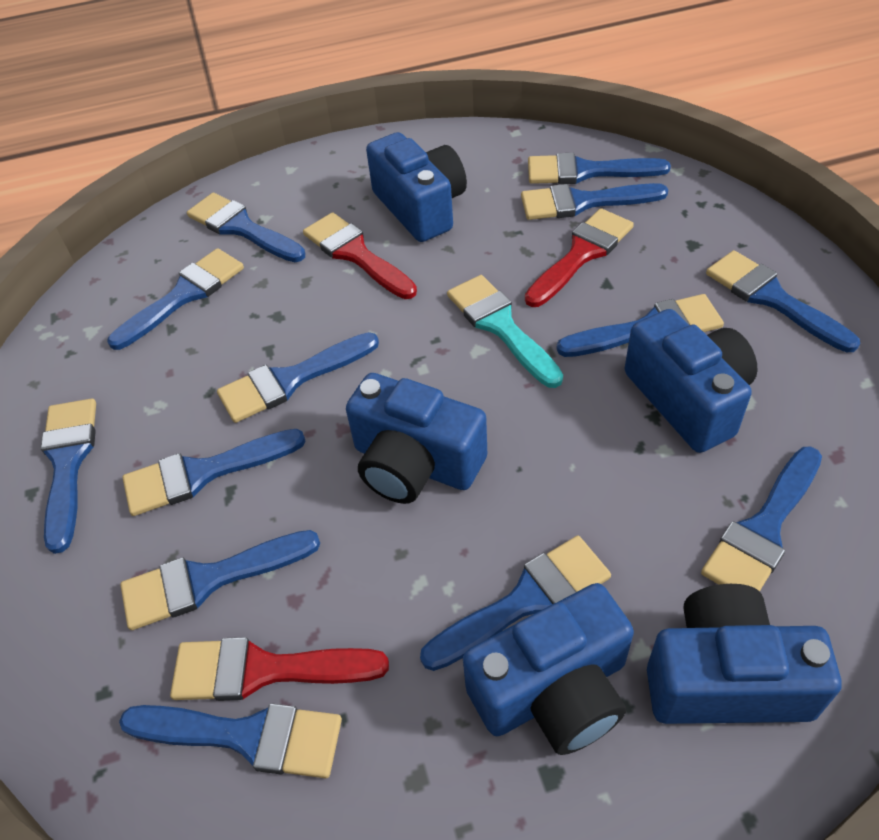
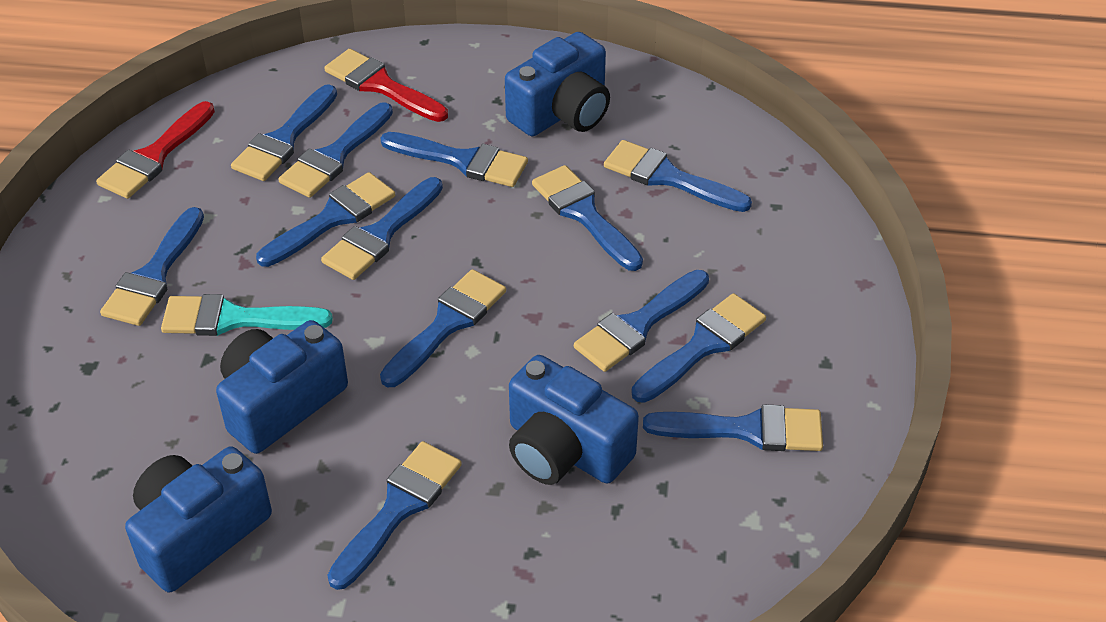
blue camera: [346,373,487,504] [366,132,467,242] [463,583,634,755] [625,309,758,453] [647,584,842,724] = 5 -> [125,446,272,592] [216,320,348,454] [505,32,610,136] [509,355,639,485] = 4
red brush: [170,637,389,701] [303,212,417,299] [525,208,634,307] = 3 -> [96,101,215,199] [324,49,448,122] = 2

